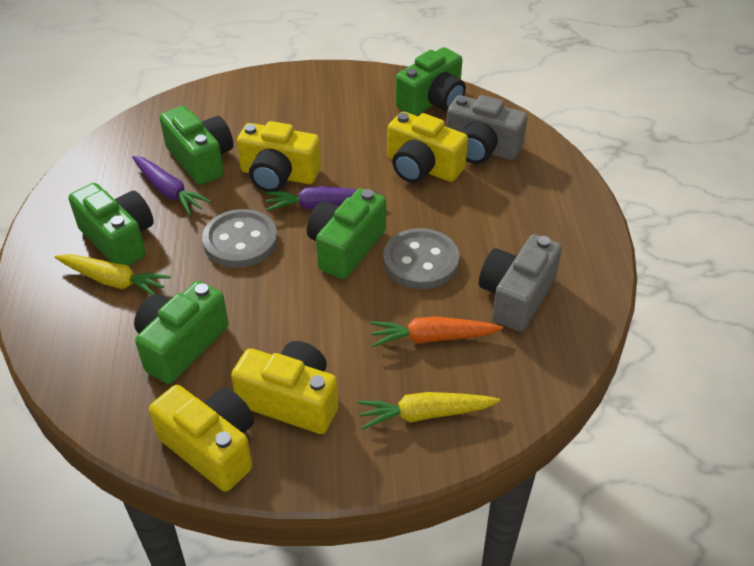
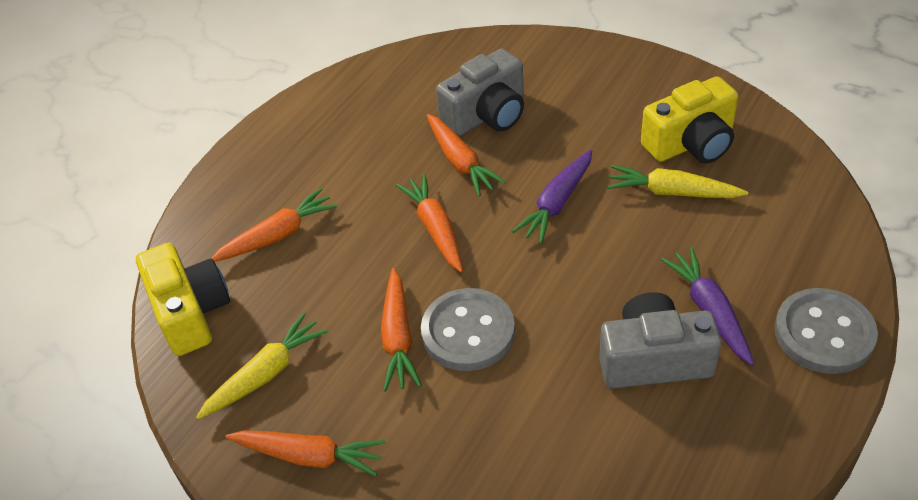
green camera: [68,183,154,266] [134,281,228,384] [160,106,233,185] [307,188,386,279] [395,47,466,116] = 5 -> none = 0
orange carrot: [370,317,503,347] = 1 -> [212,188,338,262] [225,430,385,476] [381,268,422,392] [396,174,463,272] [427,114,506,196] = 5
yellow camera: [149,385,254,492] [231,341,338,434] [237,121,321,192] [387,112,468,183] = 4 -> [136,243,230,356] [641,76,738,164] = 2

